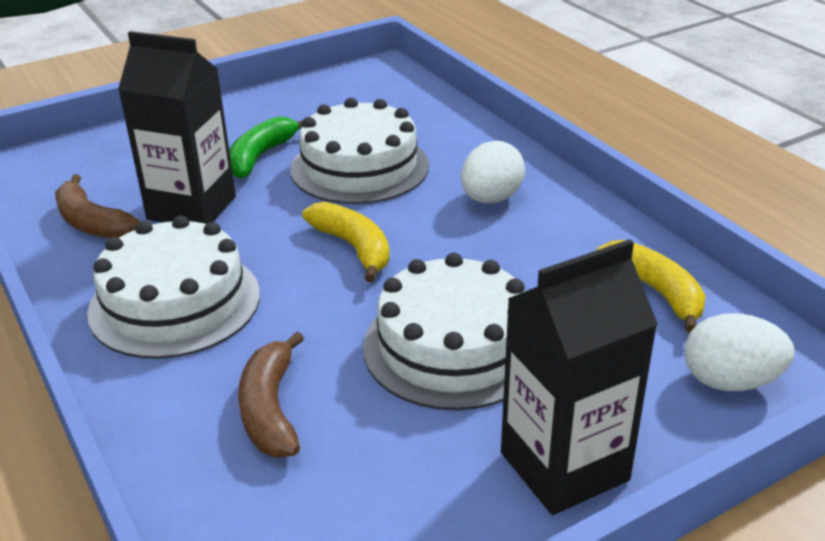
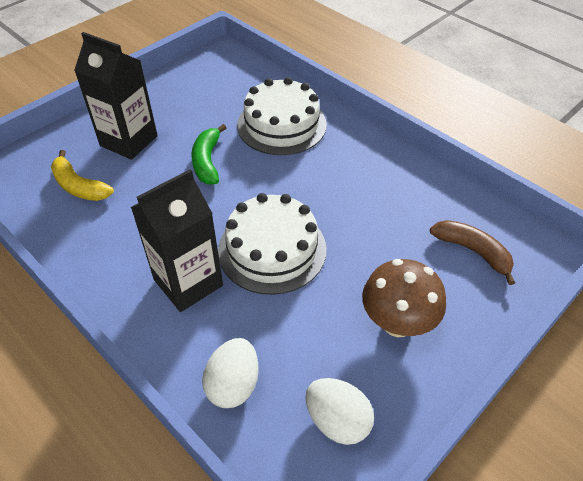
brown banana: [55,174,141,238] [238,332,304,457] = 2 -> [430,220,515,285] = 1
brown mushroom: none = 0 -> [362,259,446,337] = 1
white cake: [87,215,260,359] [290,98,429,204] [363,253,525,410] = 3 -> [218,193,326,295] [237,77,327,155] = 2
yellow banana: [302,202,390,282] [597,240,706,333] = 2 -> [51,150,114,201] = 1

